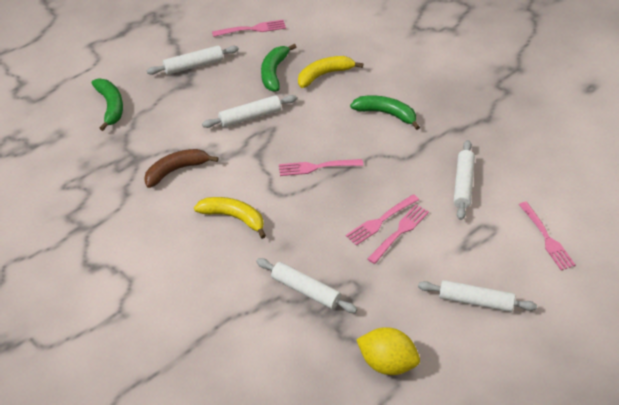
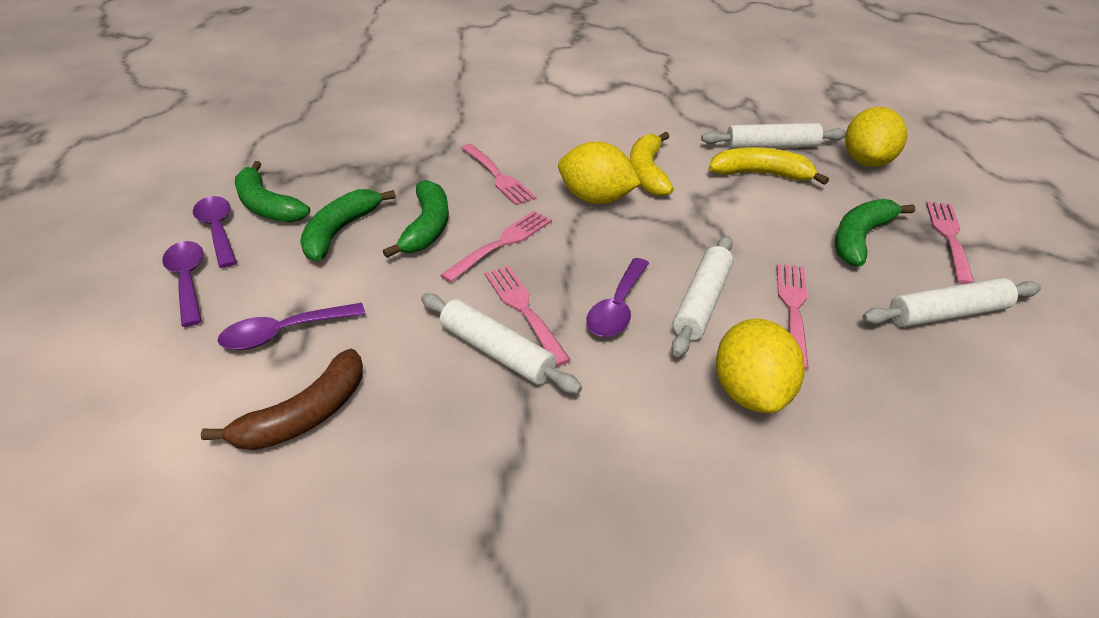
green banana: [92,79,123,131] [261,44,296,91] [350,95,420,130] = 3 -> [235,161,310,223] [300,189,396,261] [383,180,449,258] [835,199,915,266] = 4
purple spoon: none = 0 -> [162,241,204,327] [193,196,237,268] [218,303,365,350] [586,258,649,337] = 4
white rolling pin: [147,46,239,75] [202,95,297,128] [256,258,357,313] [418,280,537,312] [454,140,475,220] = 5 -> [421,293,582,394] [671,236,733,357] [701,123,846,149] [862,278,1041,327] = 4
yellow lemon: [356,327,420,375] = 1 -> [558,142,641,204] [716,319,805,413] [845,107,907,167] = 3

